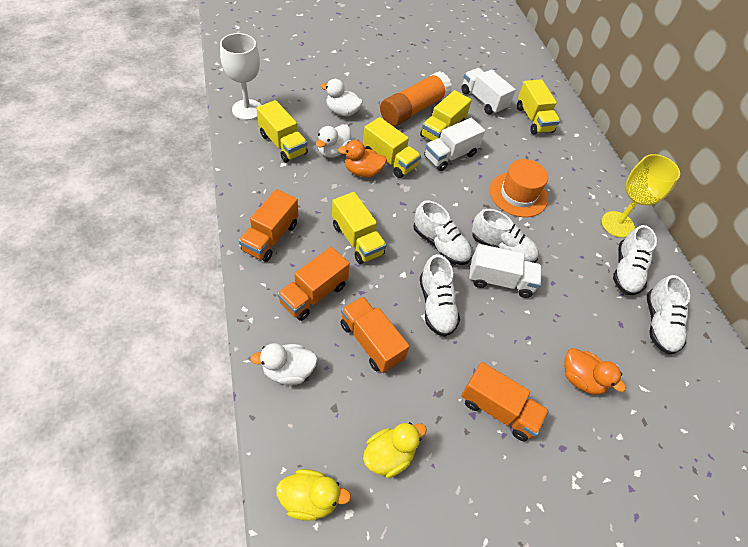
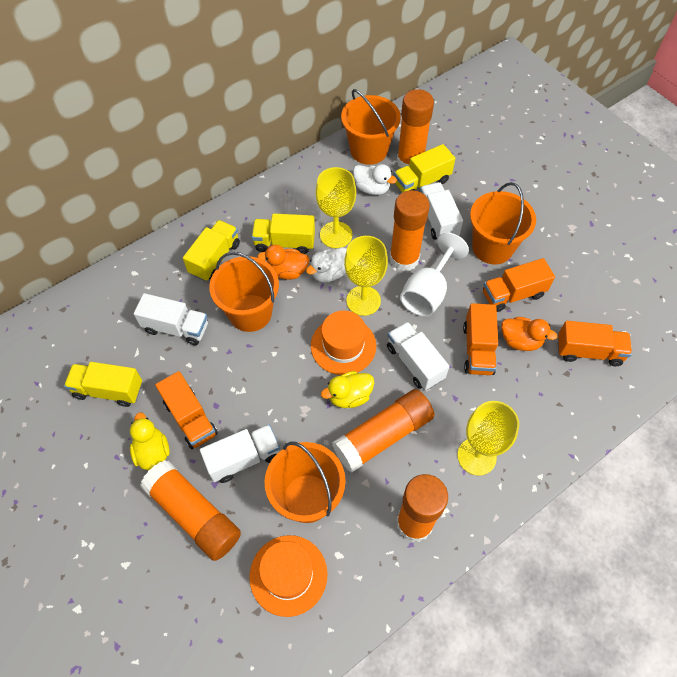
orange bucket: none = 0 -> [209,252,279,332] [265,441,346,523] [341,89,401,165] [470,182,536,265] = 4
orange glue stick: [380,71,452,126] = 1 -> [140,460,241,561] [332,389,434,472] [389,190,430,271] [397,89,434,168] [397,474,448,542] = 5
orange hat: [490,159,548,217] = 1 -> [249,535,328,617] [311,310,376,375] = 2
white duck: [250,343,318,385] [316,124,351,158] [320,79,363,116] = 3 -> [306,247,347,282] [353,164,397,195] = 2
white shoe: [414,200,472,265] [420,254,460,337] [472,209,539,263] [613,225,657,295] [647,275,690,354] = 5 -> none = 0
white truck: [424,118,485,171] [461,68,516,114] [469,244,542,298] = 3 -> [134,293,208,345] [200,425,280,483] [387,322,449,390] [420,182,463,240] = 4
yellow goblet: [602,154,680,238] = 1 -> [316,167,356,248] [344,236,388,316] [457,401,519,476] = 3
yellow truck: [256,100,308,162] [332,192,387,264] [363,117,421,178] [420,90,472,141] [517,79,560,135] = 5 -> [64,362,142,407] [183,220,240,281] [251,214,315,254] [394,144,455,193] = 4

